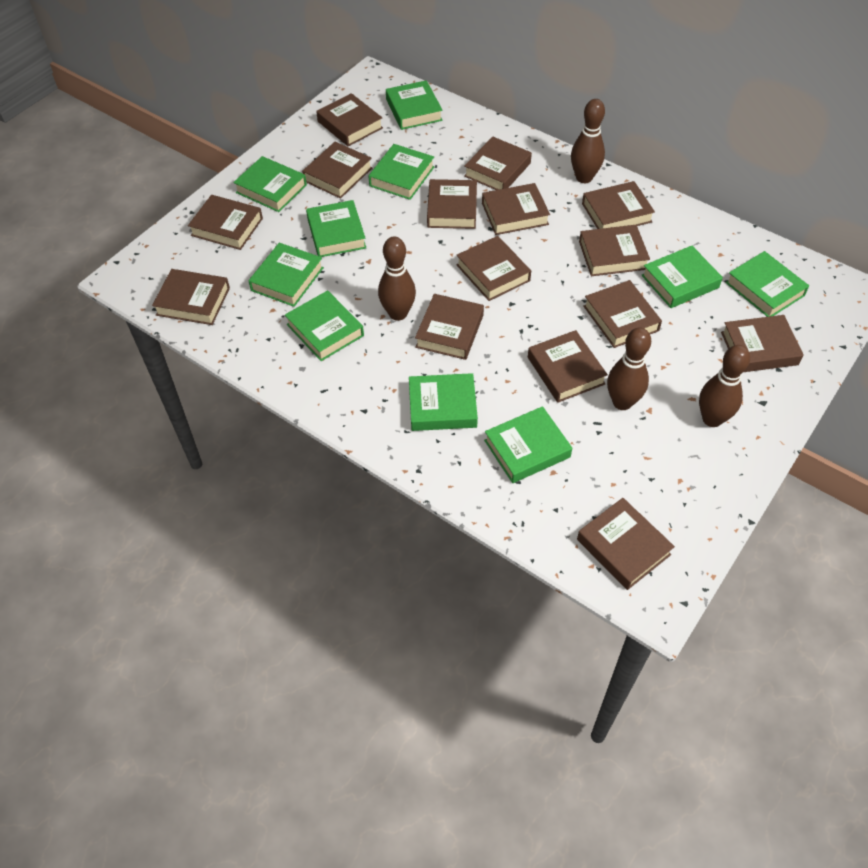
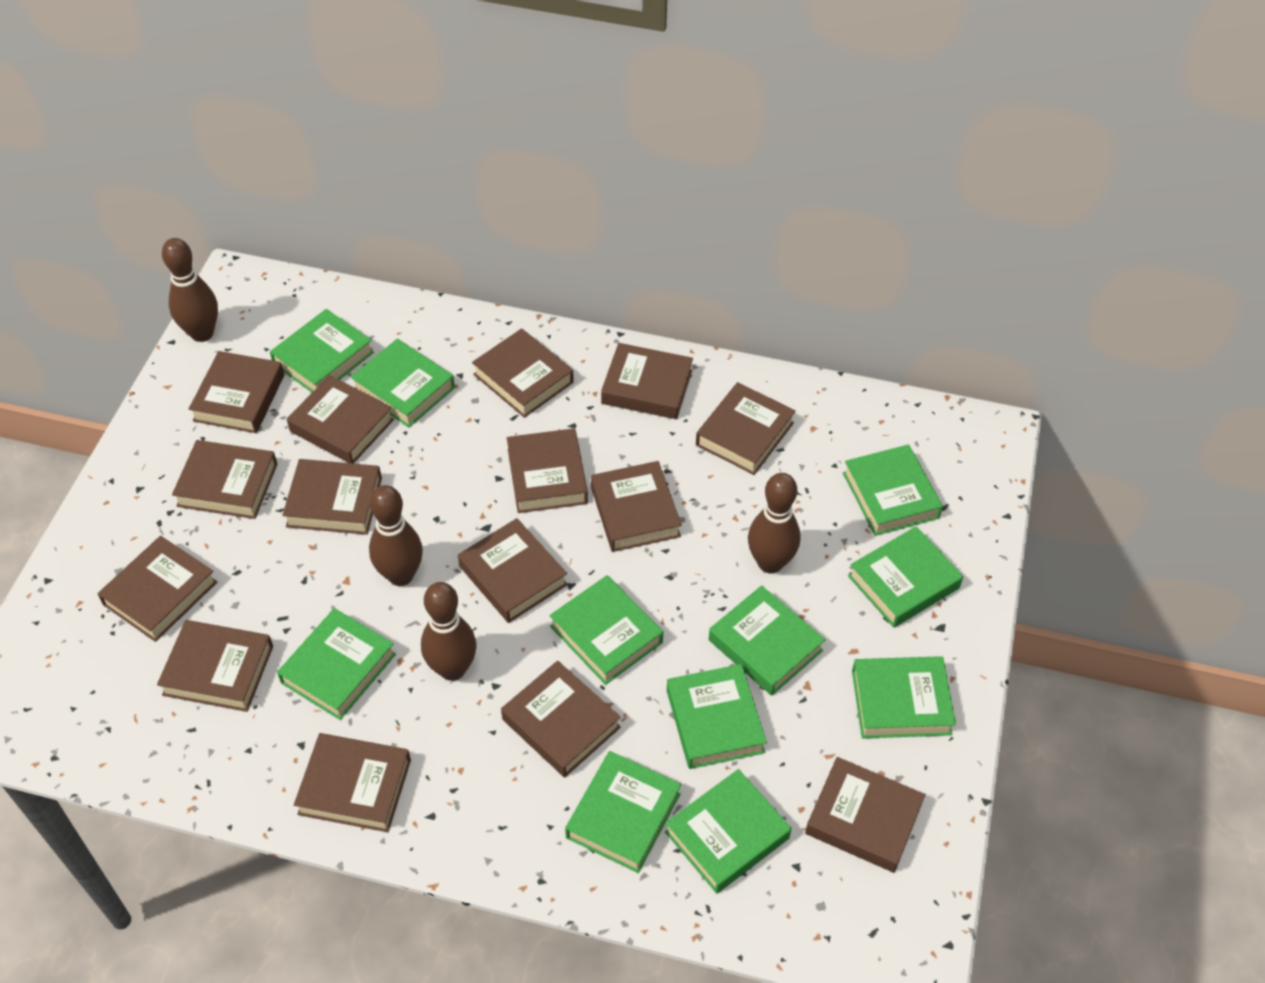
green book: [233,156,307,212] [249,243,324,307] [285,290,364,361] [306,200,366,257] [368,144,434,200] [386,80,443,130] [409,373,478,431] [484,406,572,483] [641,246,723,308] [726,251,809,317] = 10 -> [270,309,374,392] [277,608,396,720] [350,339,455,428] [550,575,663,685] [565,751,681,873] [665,769,792,894] [667,664,767,769] [709,585,825,696] [843,444,943,536] [848,526,963,628] [852,656,956,738] = 11

